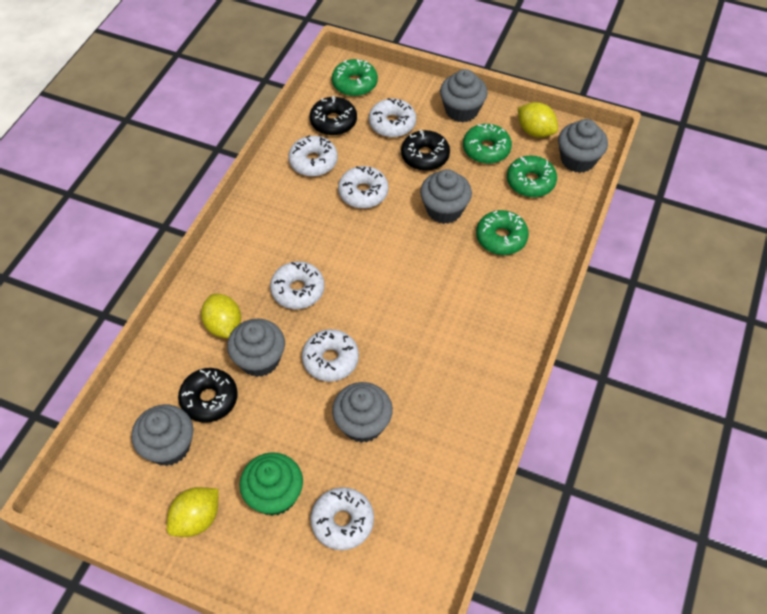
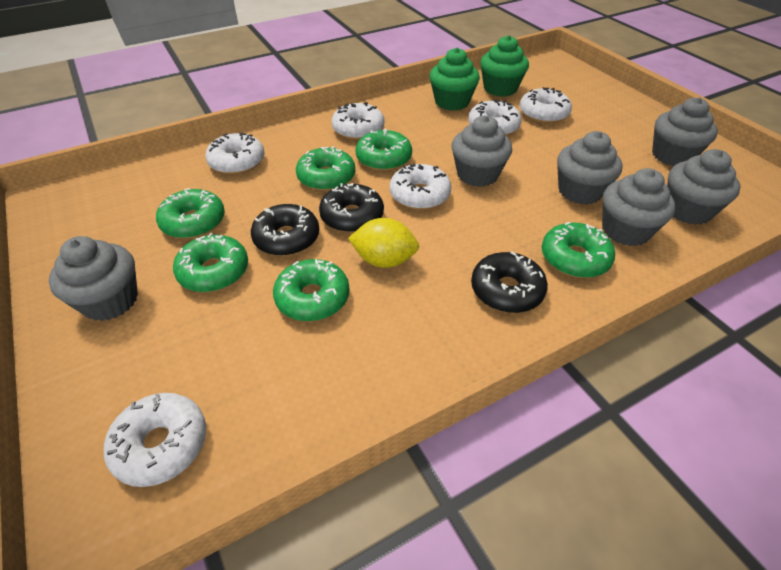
green cupcake: [239,452,303,516] = 1 -> [429,48,480,111] [480,35,529,97] = 2
green donut: [332,59,378,96] [463,124,512,164] [476,210,529,255] [507,156,557,197] = 4 -> [156,188,225,239] [173,233,248,292] [273,259,349,321] [296,146,355,191] [355,128,412,171] [542,222,615,278] = 6
yellow lemon: [167,487,219,537] [201,294,241,338] [518,102,558,138] = 3 -> [348,218,419,268] = 1

